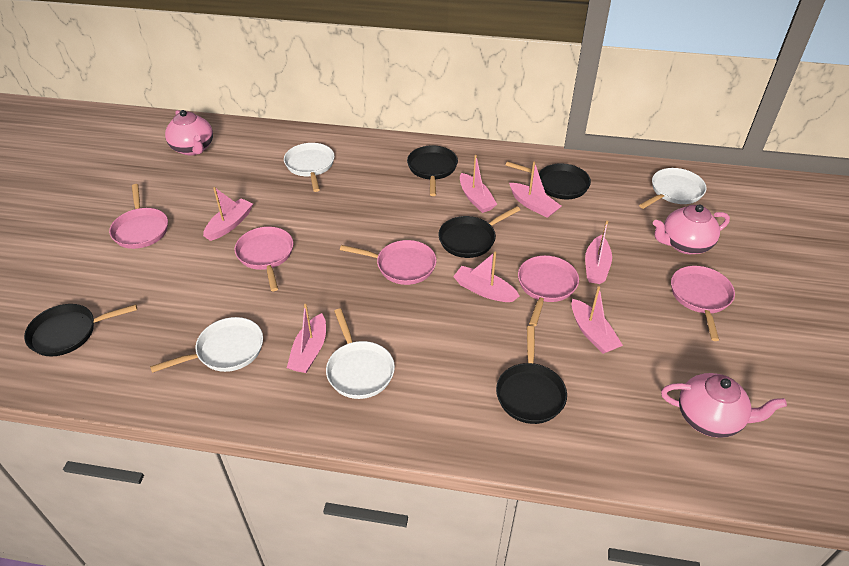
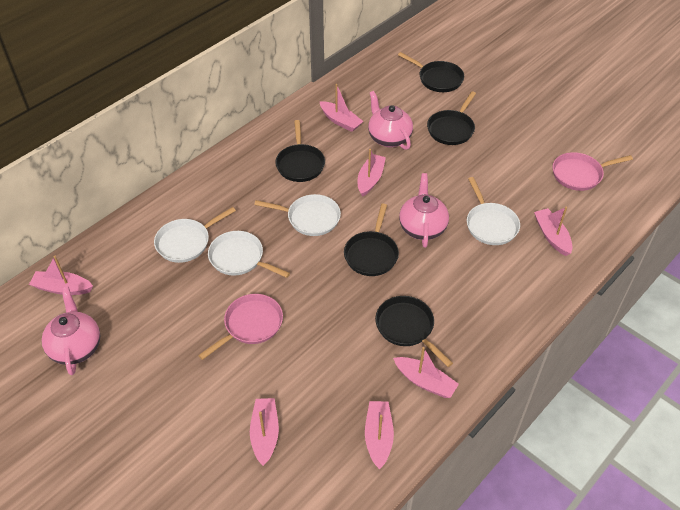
pink pan: [109,184,168,249] [235,227,293,291] [340,240,437,285] [518,255,579,326] [671,266,735,341] = 5 -> [198,294,283,360] [553,152,633,191] = 2

